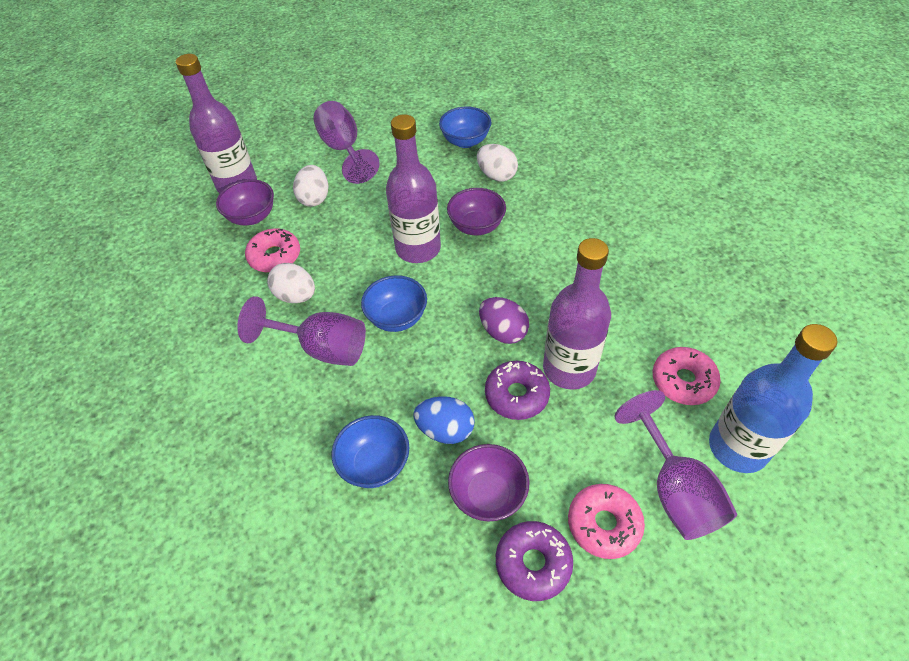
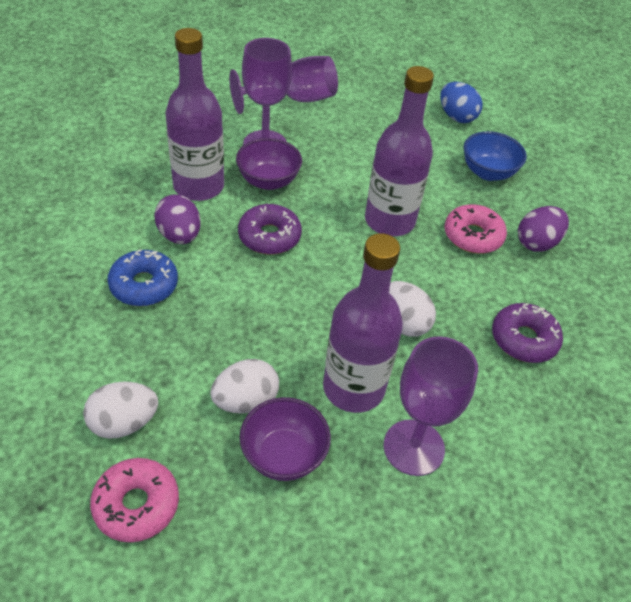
blue bottle: [709,324,837,473] = 1 -> none = 0
blue bowl: [331,415,409,488] [361,275,427,332] [439,106,491,148] = 3 -> [464,131,527,181] = 1
blue donut: none = 0 -> [107,249,178,306] = 1
pink donut: [245,229,300,273] [568,484,645,559] [652,347,721,405] = 3 -> [90,458,179,542] [444,204,507,254] = 2
purple bowl: [216,179,274,225] [447,188,506,235] [448,444,529,522] = 3 -> [236,138,302,190] [240,397,331,481] = 2
purple egg: [479,297,529,344] = 1 -> [154,194,201,244] [518,206,569,252] = 2

